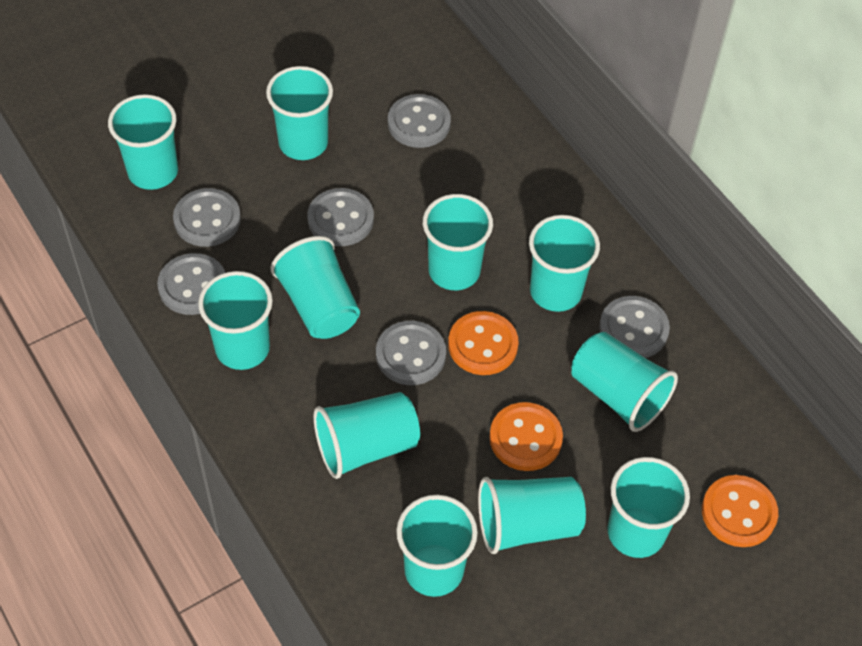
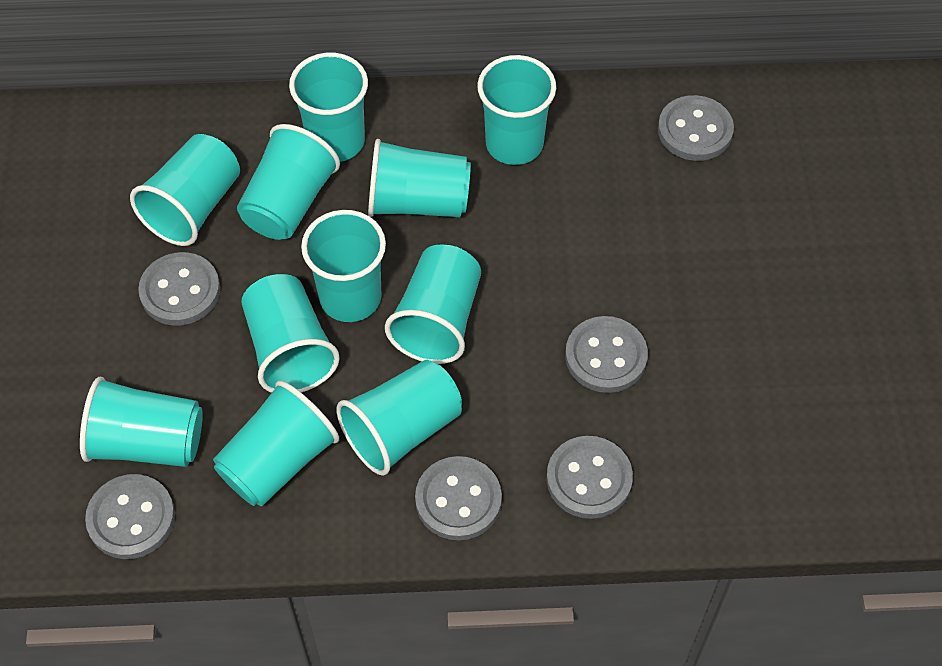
orange button: [448,311,519,375] [489,402,563,471] [702,475,778,547] = 3 -> none = 0

